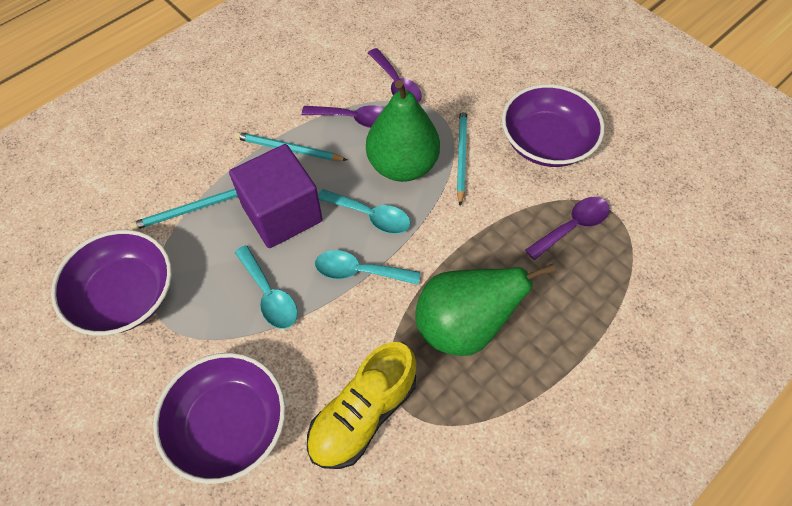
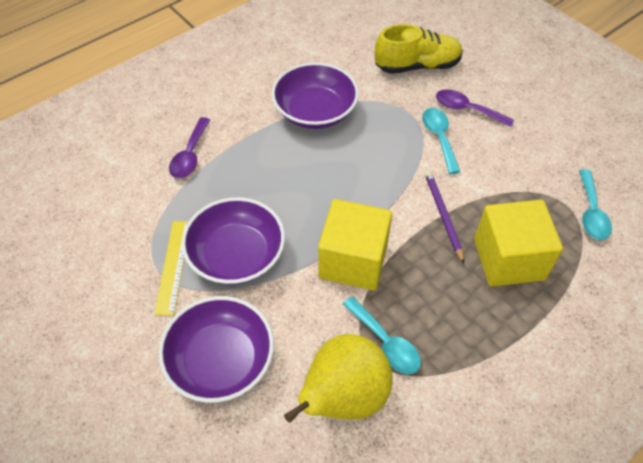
green pear: [366,80,440,182] [415,264,556,356] = 2 -> none = 0
purple cube: [229,144,323,248] = 1 -> none = 0
purple pencil: none = 0 -> [425,171,464,263] = 1
purple spoon: [302,105,384,128] [368,48,422,103] [525,197,610,260] = 3 -> [169,117,210,178] [436,89,514,127] = 2
turquoise pencil: [130,189,238,230] [234,132,347,161] [457,108,467,206] = 3 -> none = 0
yellow cube: none = 0 -> [318,199,392,290] [474,200,563,286] = 2
yellow pear: none = 0 -> [284,334,393,423] = 1
yellow ruler: none = 0 -> [154,221,188,316] = 1

